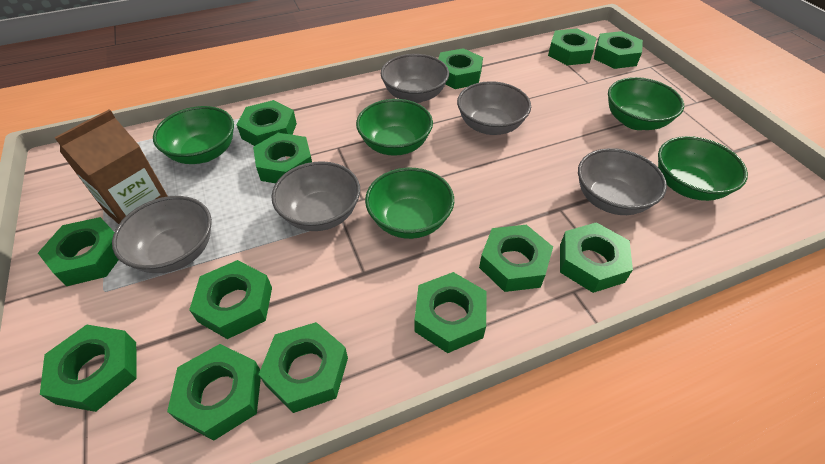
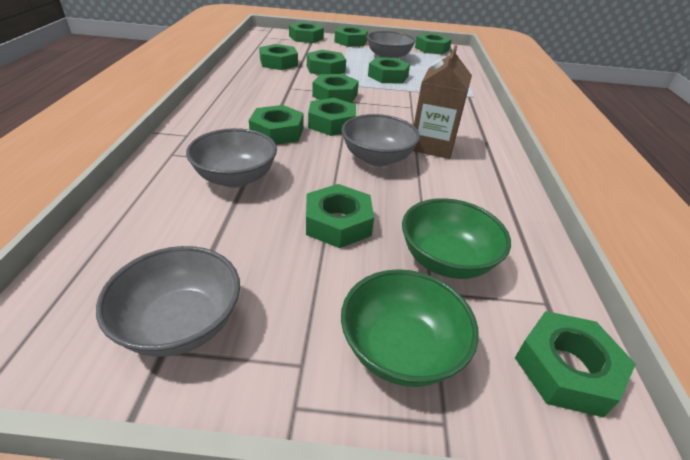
green bowl: [153,106,234,164] [356,99,433,156] [365,168,454,239] [608,77,684,130] [658,136,748,201] = 5 -> [341,269,479,387] [402,198,511,279] = 2
green nut: [38,217,119,286] [40,325,137,412] [167,344,261,441] [189,260,272,339] [237,100,297,146] [253,133,312,183] [259,322,348,413] [414,272,487,353] [438,48,483,89] [479,225,553,292] [548,29,596,66] [560,222,633,293] [594,31,643,69] = 13 -> [249,105,304,145] [259,44,298,70] [289,22,324,43] [306,184,374,248] [307,50,346,75] [308,98,356,136] [312,74,359,103] [334,26,368,47] [368,57,410,83] [415,33,452,55] [515,311,636,417] = 11
grey bowl: [112,196,212,273] [271,161,360,231] [381,54,449,103] [457,81,531,135] [578,148,667,215] = 5 -> [96,246,240,356] [186,128,277,188] [342,114,420,166] [367,31,415,58] = 4

